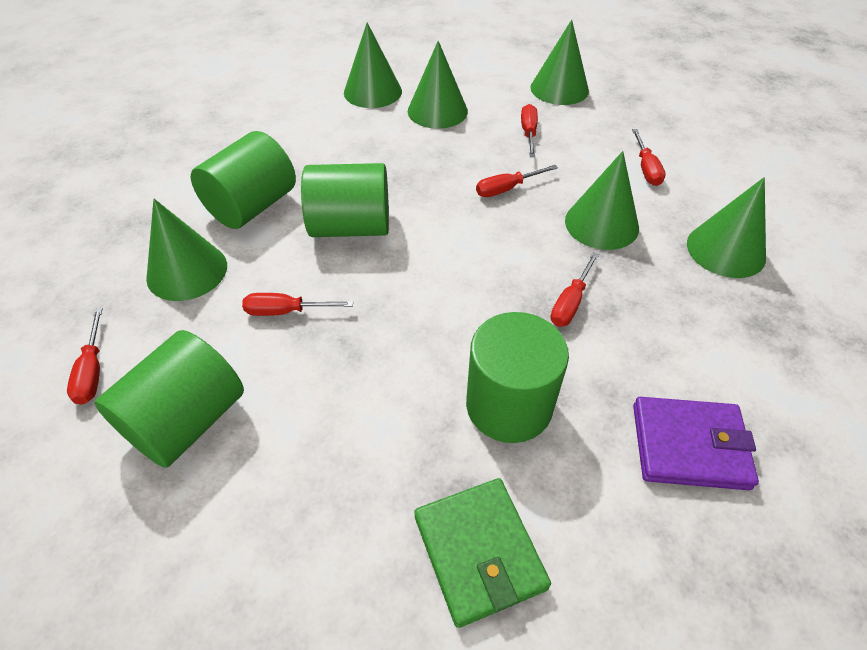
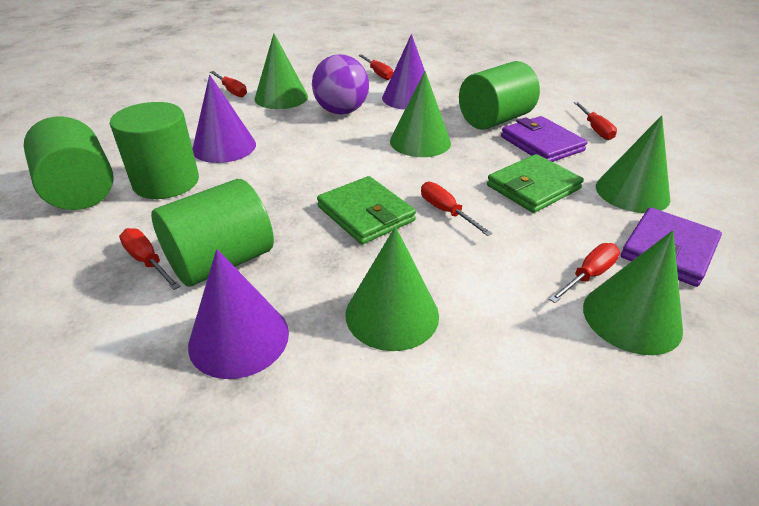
green cone: [146,199,227,301] [344,23,402,108] [408,41,468,129] [531,20,589,105] [565,151,639,250] [687,177,766,278] = 6 -> [255,33,308,109] [346,226,439,351] [390,71,451,157] [583,230,683,355] [596,115,670,213] = 5
green wallet: [414,478,551,628] = 1 -> [317,176,416,244] [487,154,584,213] = 2
purple ball: none = 0 -> [312,54,369,114] = 1
purple cone: none = 0 -> [188,249,289,379] [193,75,256,163] [382,34,425,110] = 3
purple wallet: [633,397,759,490] = 1 -> [501,116,588,162] [621,207,722,287] = 2

